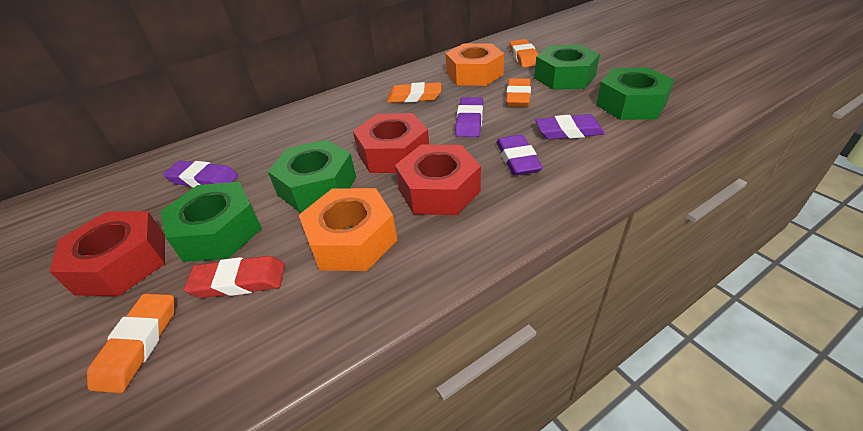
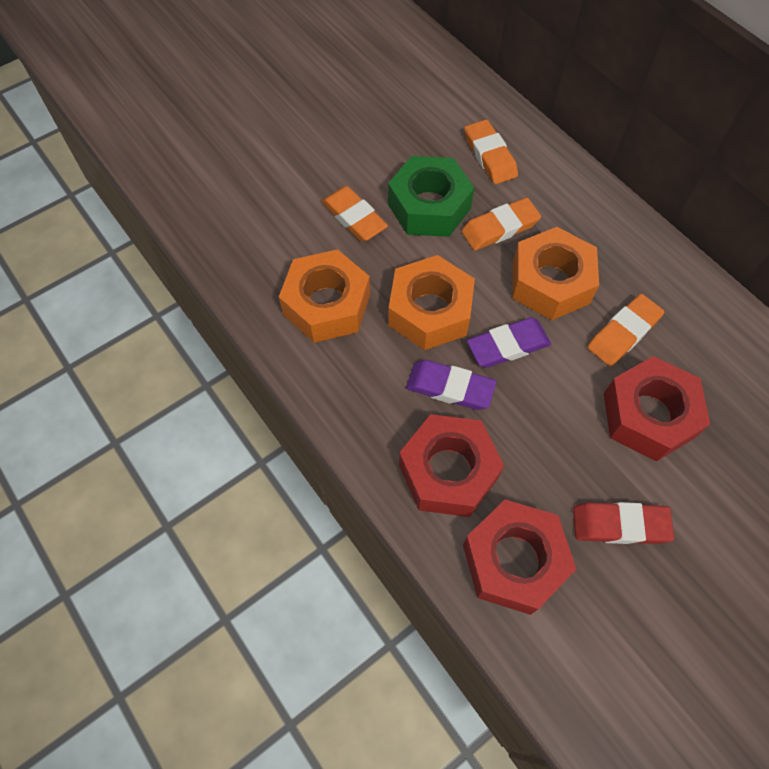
green nut: [160,182,262,262] [268,140,356,212] [534,44,600,90] [596,67,674,120] = 4 -> [388,156,475,237] = 1
orange nut: [299,188,397,271] [446,43,504,86] = 2 -> [279,249,370,343] [388,255,475,350] [513,227,599,320] = 3
purple eraser: [163,161,238,187] [455,97,483,137] [496,134,543,176] [535,114,605,140] = 4 -> [406,360,496,410] [467,318,551,368] = 2

